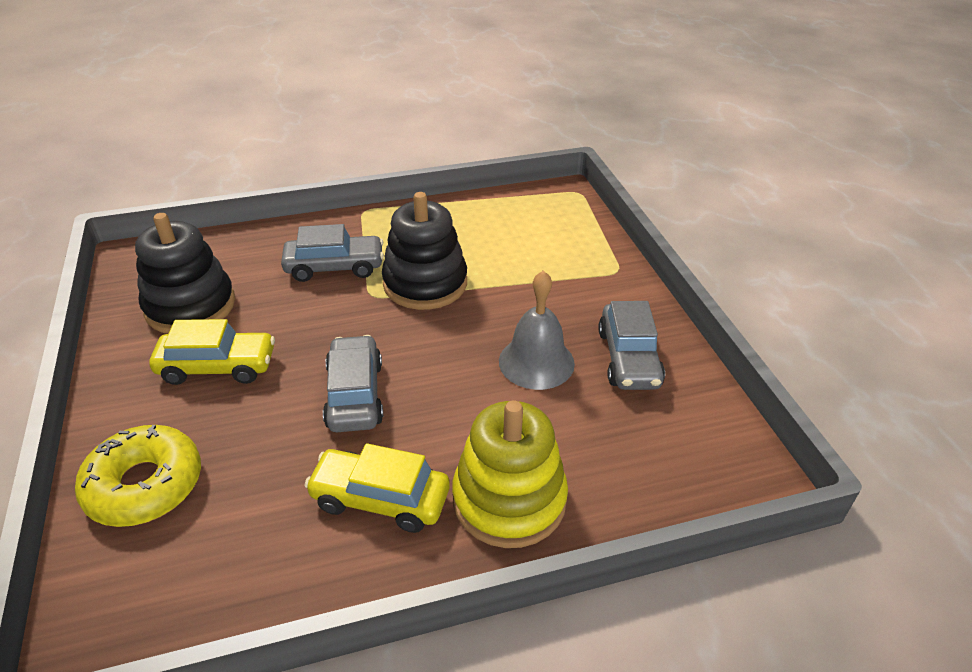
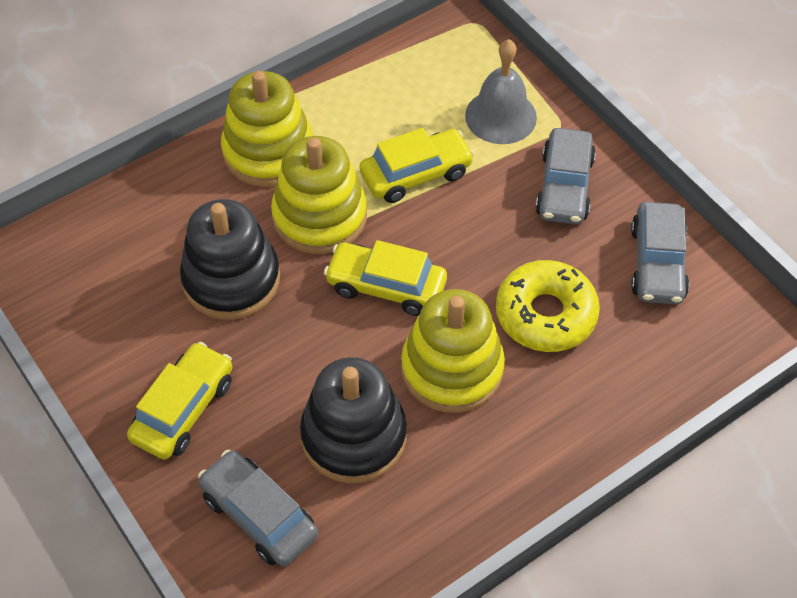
yellow car: [149,319,275,385] [304,443,450,533] = 2 -> [127,342,232,460] [324,240,447,316] [359,128,475,203] = 3
yellow stacking toy: [452,401,568,548] = 1 -> [221,71,313,187] [271,136,367,254] [401,289,505,413] = 3

